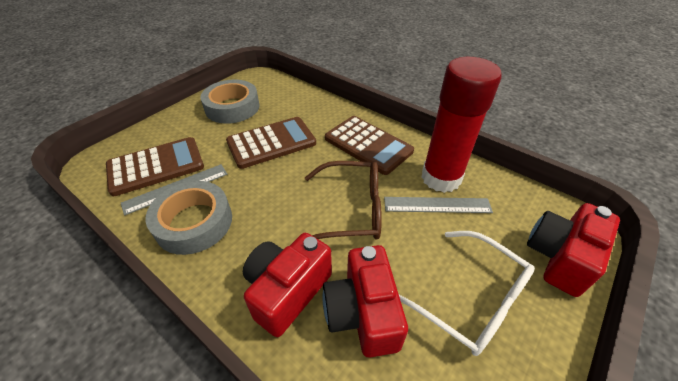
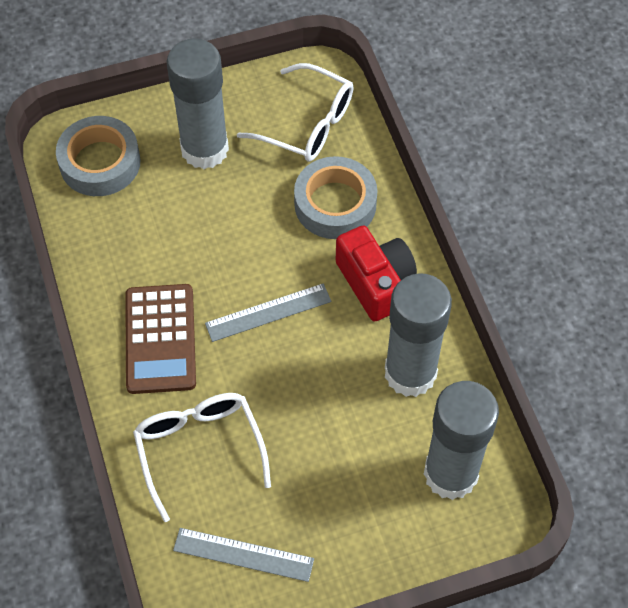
brown calculator: [106,137,204,196] [226,117,316,169] [325,116,414,175] = 3 -> [125,284,196,394] = 1
brown glasses: [305,161,382,240] = 1 -> none = 0
grey glue stick: none = 0 -> [167,38,229,169] [385,273,452,397] [424,381,499,500] = 3
red camera: [243,233,332,337] [323,245,408,358] [527,203,620,297] = 3 -> [336,225,417,322] = 1
red glue stick: [421,57,502,193] = 1 -> none = 0
white glasses: [399,231,535,356] = 1 -> [133,393,271,522] [237,63,354,162] = 2

